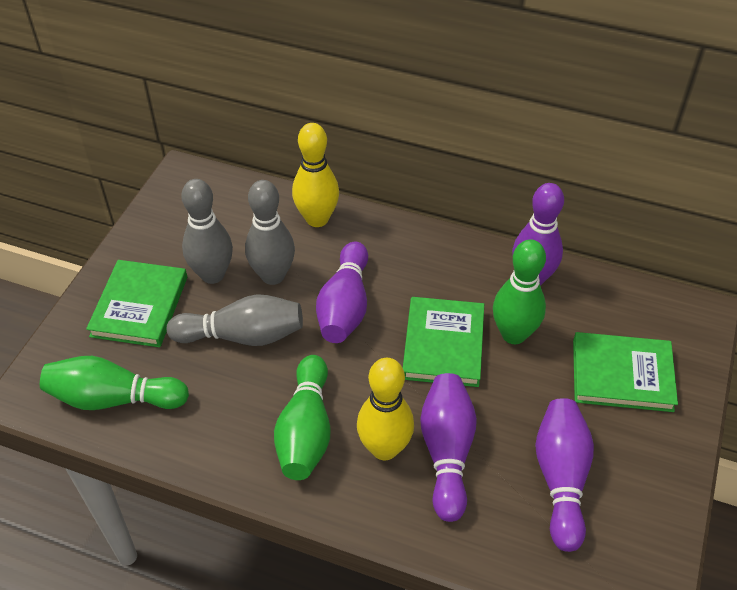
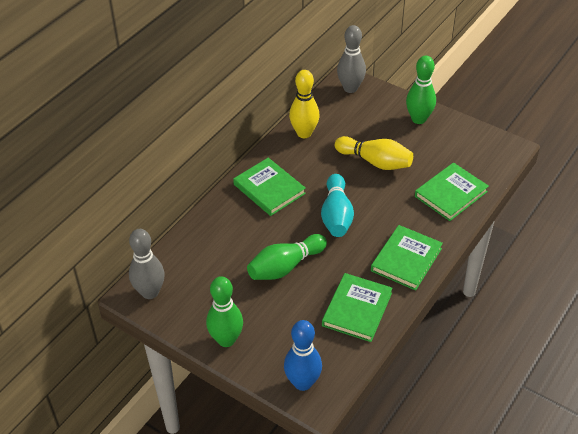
blue bowling pin: none = 0 -> [284,320,322,391] = 1
green book: [86,260,187,347] [403,297,484,387] [573,332,678,412] = 3 -> [233,158,306,216] [322,273,393,342] [371,225,443,291] [415,163,489,221] = 4
grey bowling pin: [167,294,303,346] [181,179,233,284] [245,180,295,285] = 3 -> [129,229,165,299] [337,25,366,93] = 2
purple bowling pin: [316,241,368,343] [420,373,477,522] [512,183,564,286] [535,398,594,552] = 4 -> none = 0
turquoise bowling pin: none = 0 -> [321,174,354,237] = 1

